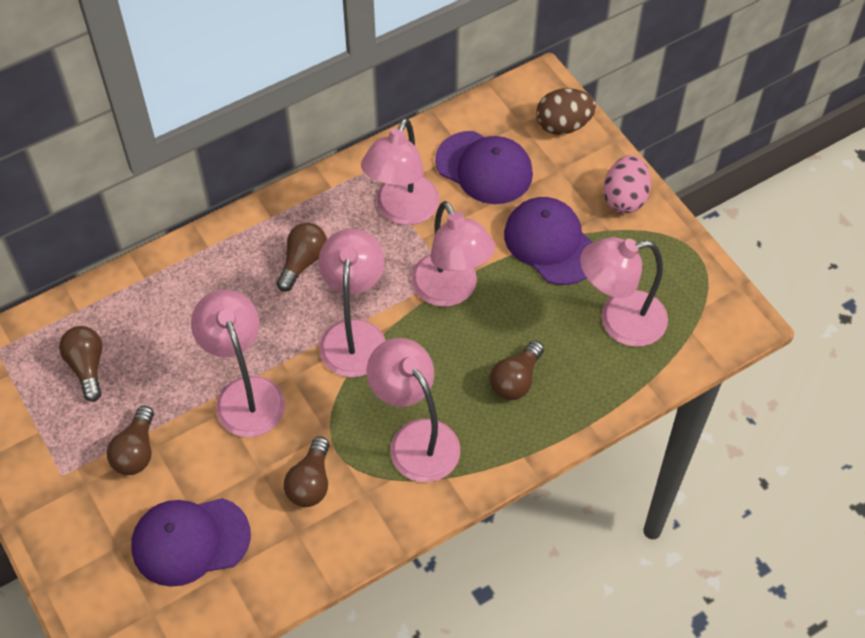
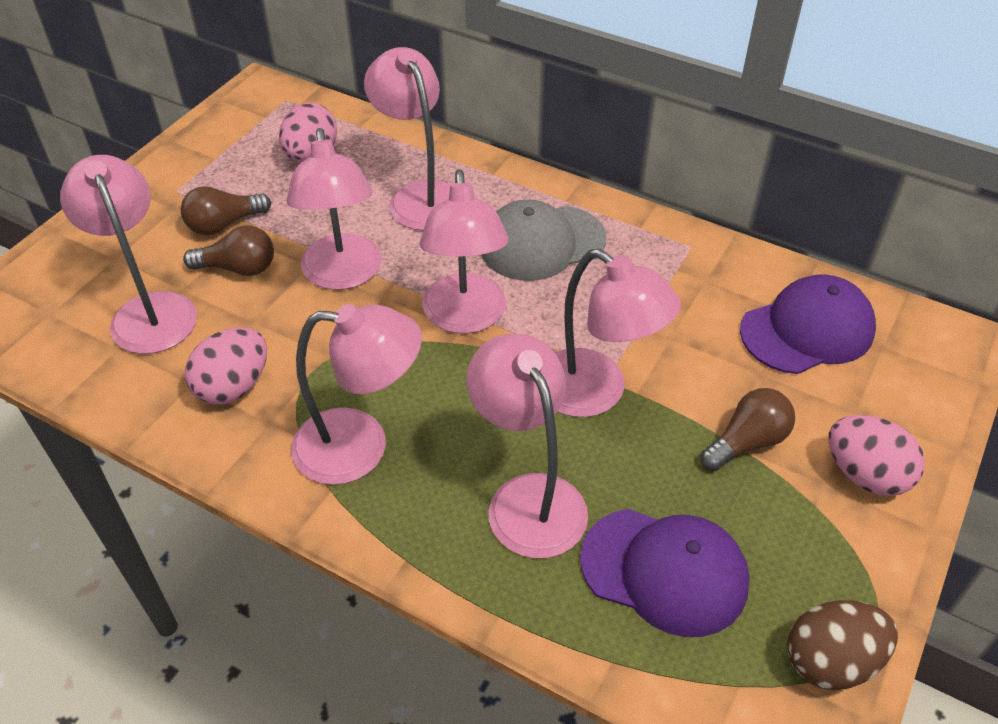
brown light bulb: [59,326,102,402] [107,406,154,475] [276,223,327,292] [284,436,330,507] [490,340,544,400] = 5 -> [181,186,271,235] [183,225,274,276] [701,388,795,471] = 3
grey cap: none = 0 -> [481,200,606,281] = 1
pink egg: [603,155,651,213] = 1 -> [185,327,267,405] [279,103,337,162] [828,415,925,496] = 3
pink lamp: [191,290,285,437] [319,229,386,377] [361,118,439,225] [367,338,460,482] [411,201,495,307] [580,237,668,347] = 6 -> [60,155,197,354] [287,128,381,290] [291,304,422,485] [364,47,450,231] [419,169,509,334] [466,334,588,558] [555,249,681,417] = 7
purple cap: [131,498,251,587] [435,131,533,204] [504,197,593,285] = 3 -> [580,509,750,637] [740,274,876,374] = 2

